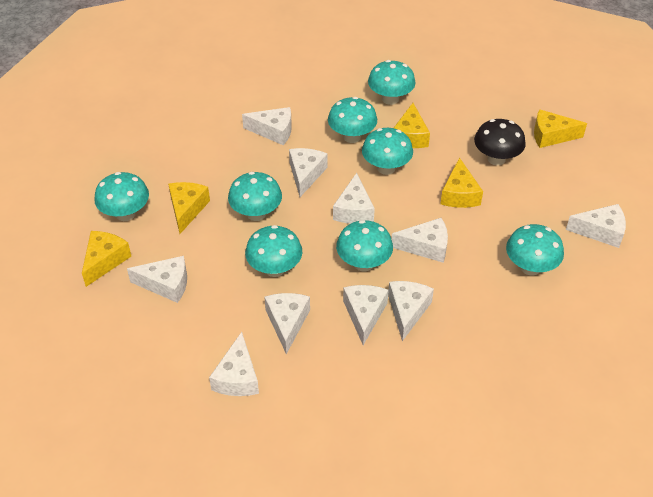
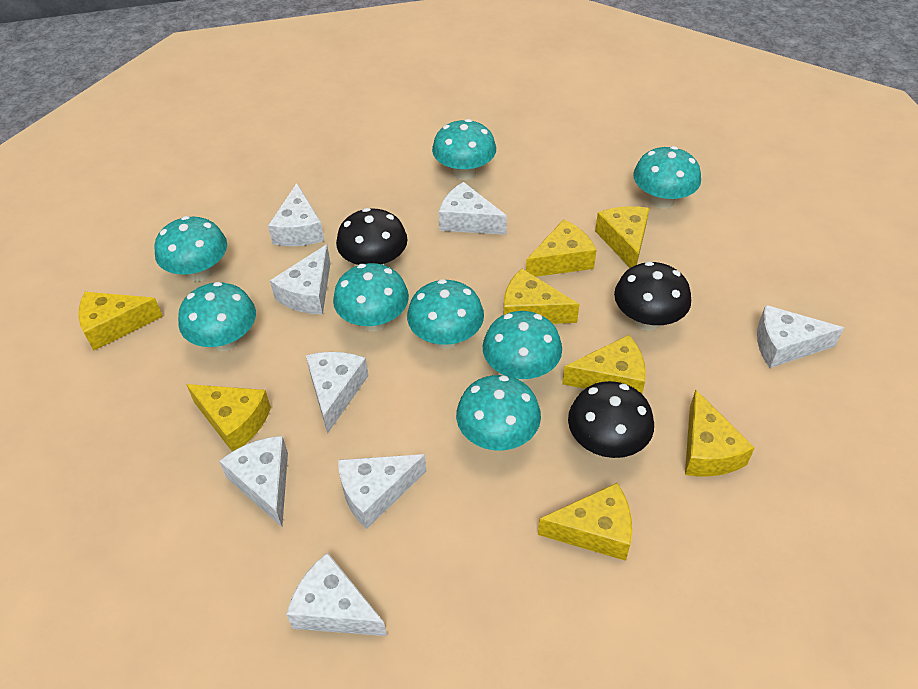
black mushroom: [474,119,526,165] = 1 -> [336,208,408,266] [568,381,654,458] [614,261,691,331] = 3
white cheese: [127,256,187,303] [209,332,259,396] [242,107,292,145] [265,293,310,354] [289,148,328,197] [333,173,375,224] [343,285,389,345] [388,281,434,341] [391,218,448,263] [566,204,626,248] = 10 -> [219,436,288,527] [268,183,324,246] [270,244,331,314] [286,552,387,636] [306,352,368,434] [338,454,426,529] [439,182,507,235] [757,305,844,368] = 8
yellow cheese: [82,231,131,287] [168,182,210,234] [394,103,430,148] [441,157,483,208] [534,109,587,148] = 5 -> [79,292,163,351] [186,384,271,452] [504,268,579,324] [526,219,596,277] [538,483,632,561] [562,335,646,394] [595,206,649,268] [685,389,755,477] = 8

